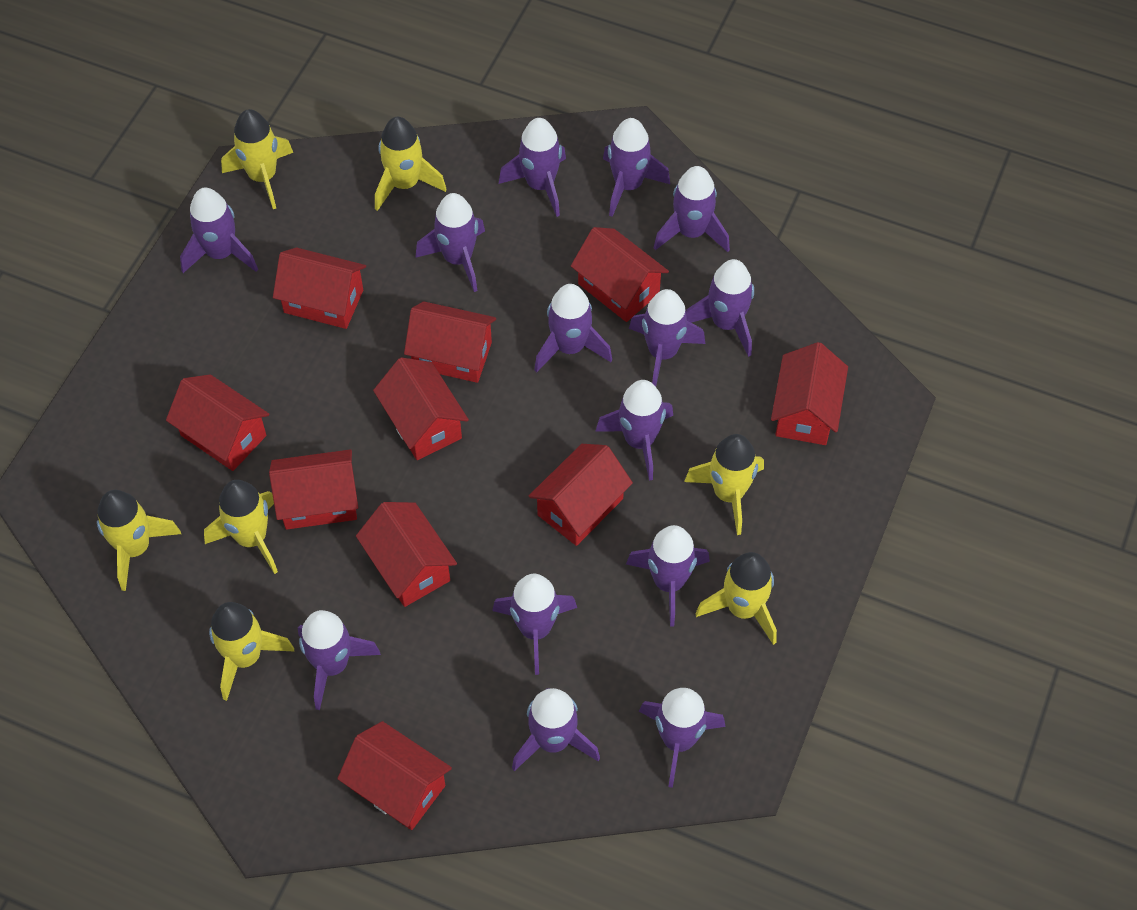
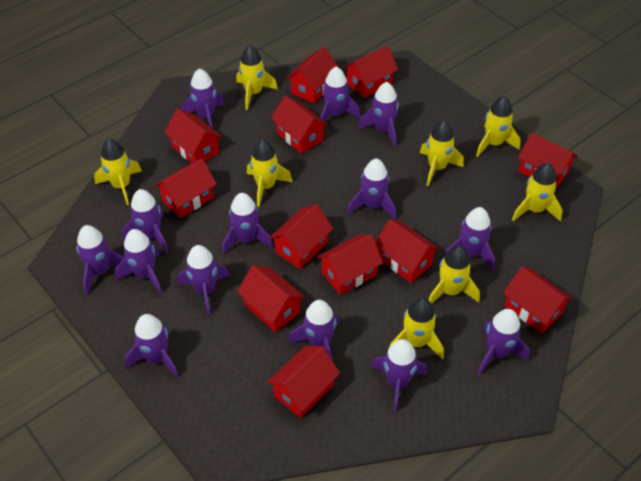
red house: [166,374,269,471] [269,449,358,530] [273,247,366,329] [337,721,452,830] [356,502,457,607] [373,357,469,460] [404,301,496,383] [529,444,633,546] [571,227,669,322] [771,342,848,445] = 10 -> [155,158,217,218] [164,109,222,163] [237,265,305,332] [267,346,340,418] [269,204,333,269] [271,95,328,154] [286,47,339,104] [317,234,383,295] [343,45,398,98] [375,219,440,283] [503,267,573,334] [518,132,578,189] = 12
yellow rocket: [97,490,181,591] [204,480,278,574] [209,602,294,701] [221,109,293,209] [375,117,447,211] [684,434,764,535] [695,552,777,645] = 7 -> [94,139,142,205] [236,45,278,110] [247,139,292,207] [390,297,444,359] [420,120,464,186] [429,245,480,304] [476,96,521,157] [512,163,563,221] = 8

